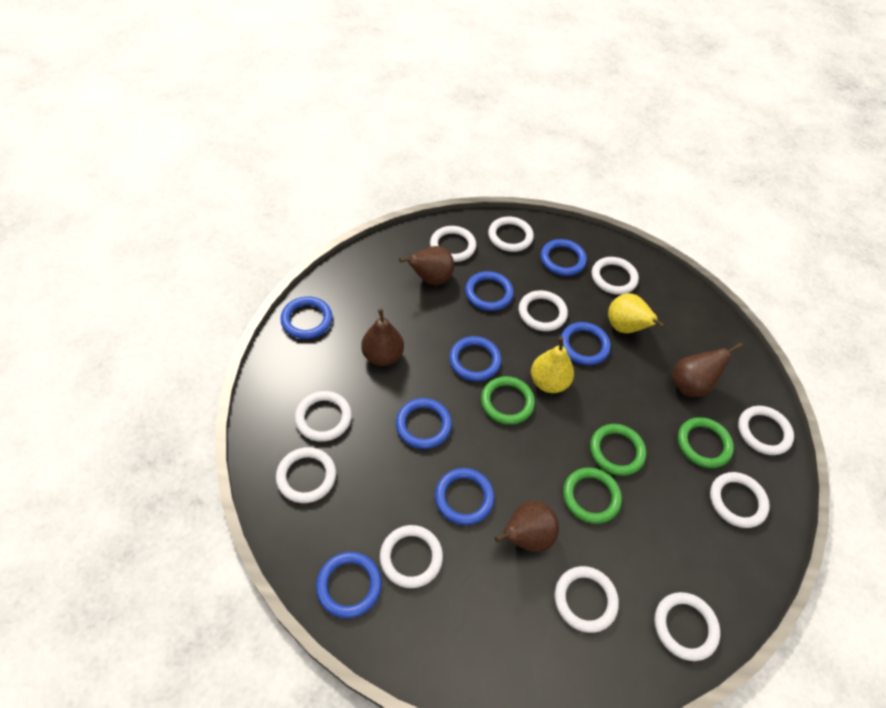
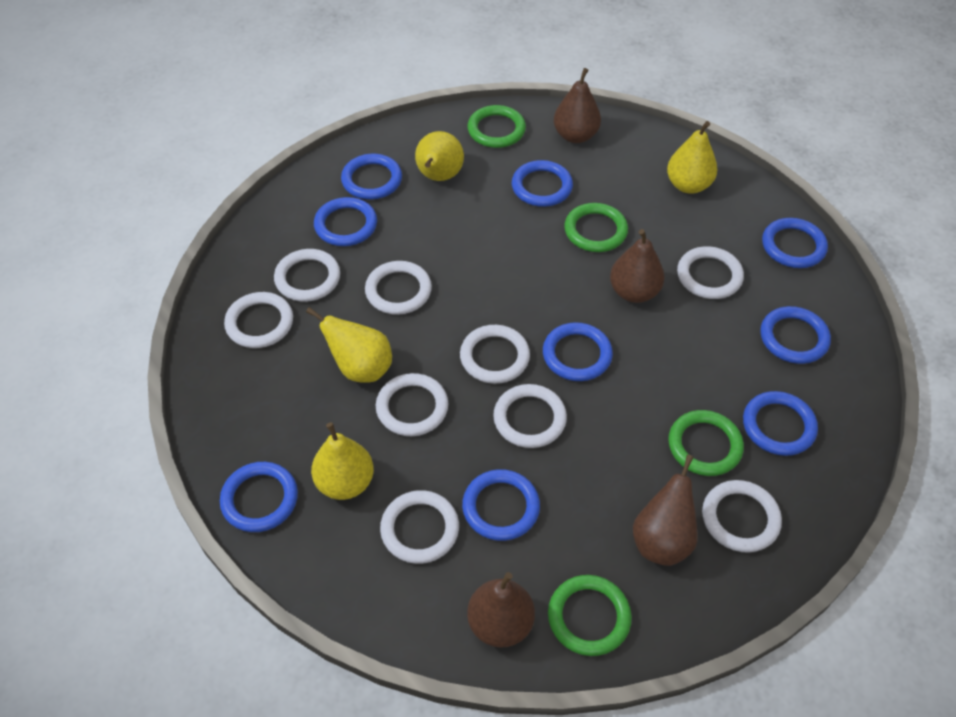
blue ring: [280,296,333,339] [316,552,382,618] [396,398,452,449] [435,468,494,525] [449,336,502,381] [465,271,514,311] [541,239,587,276] [560,322,611,365] = 8 -> [220,462,298,532] [314,197,377,246] [341,154,402,200] [462,469,540,541] [512,160,573,207] [543,322,613,381] [743,391,818,456] [760,306,831,364] [762,218,828,268] = 9
white ring: [276,447,336,503] [295,391,352,442] [380,525,443,588] [430,226,476,262] [488,217,534,252] [519,290,568,331] [555,566,619,633] [592,257,639,295] [654,592,720,661] [710,472,770,528] [738,406,794,455] = 11 -> [224,292,293,348] [274,249,340,302] [365,261,432,315] [376,373,448,436] [380,490,459,564] [460,325,530,384] [493,384,567,448] [677,246,744,299] [702,480,782,553] = 9
yellow pear: [531,337,574,393] [608,293,665,333] = 2 -> [306,307,392,383] [311,422,374,500] [415,131,464,181] [667,121,717,194] = 4

